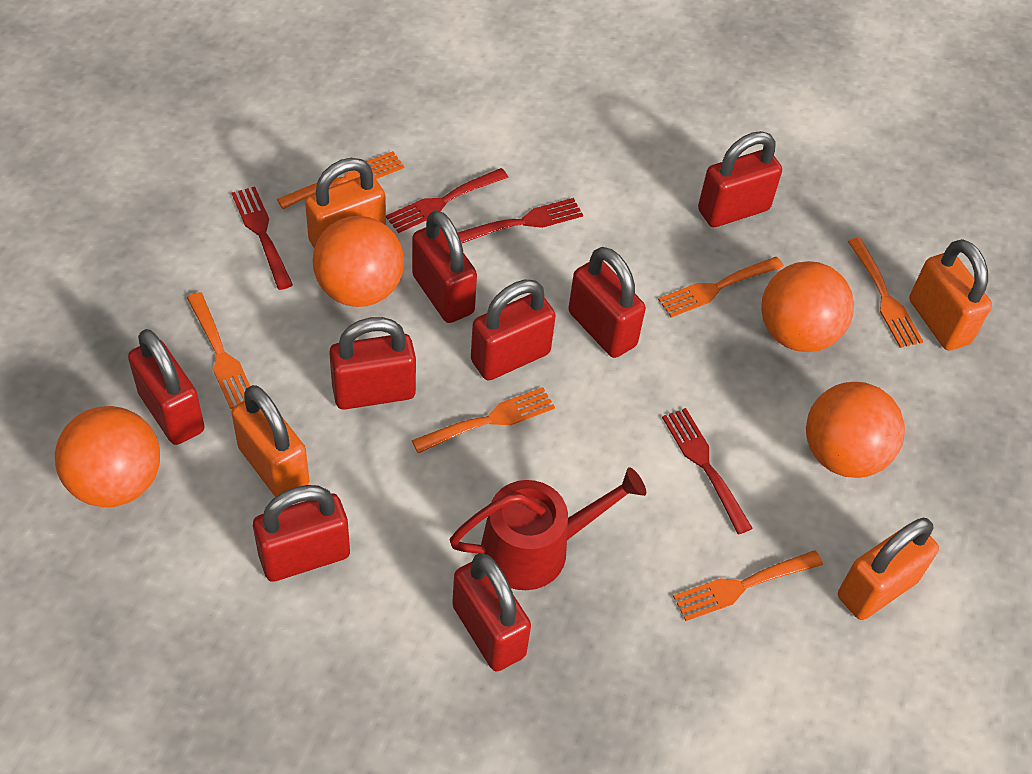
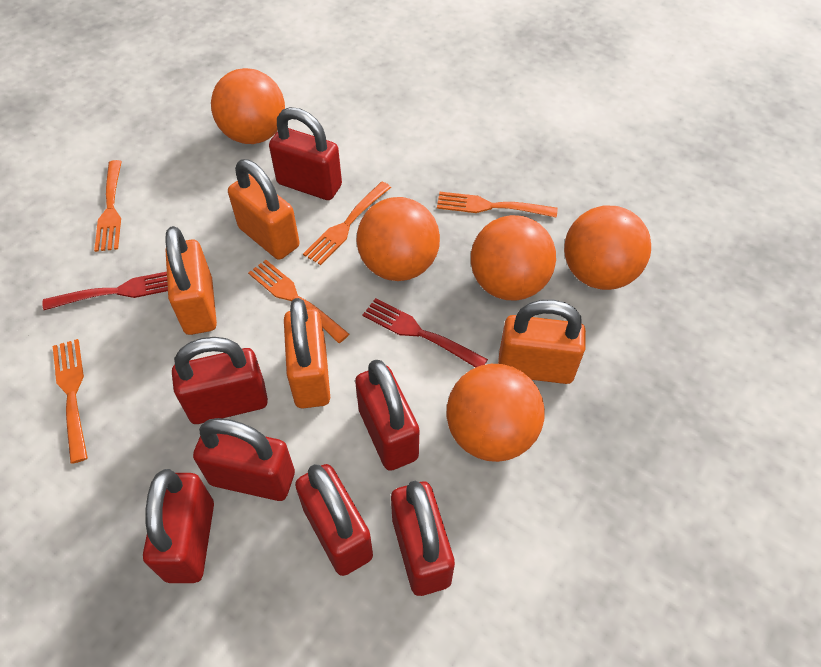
orange ball: [55,406,160,507] [313,216,404,307] [761,261,854,352] [806,382,905,478] = 4 -> [211,68,285,144] [356,197,440,281] [447,364,545,462] [471,215,556,301] [564,205,651,290] = 5
orange fork: [187,292,250,409] [277,151,404,209] [412,387,555,454] [658,257,784,318] [673,550,823,621] [848,238,924,348] = 6 -> [53,339,88,464] [94,160,122,252] [248,260,349,343] [303,182,391,265] [437,192,558,218] = 5
red fork: [232,187,293,290] [386,168,509,233] [457,198,583,244] [662,408,753,534] = 4 -> [43,272,168,310] [362,298,488,368] = 2
red padlock: [128,329,205,445] [253,485,350,582] [329,317,416,410] [412,210,477,323] [452,553,531,671] [471,279,556,381] [568,247,646,358] [698,131,782,227] = 8 -> [143,469,214,583] [172,337,268,424] [193,418,295,501] [269,107,342,200] [295,464,373,576] [355,360,419,471] [391,481,455,596] = 7
red watering can: [450,467,646,590] = 1 -> none = 0

